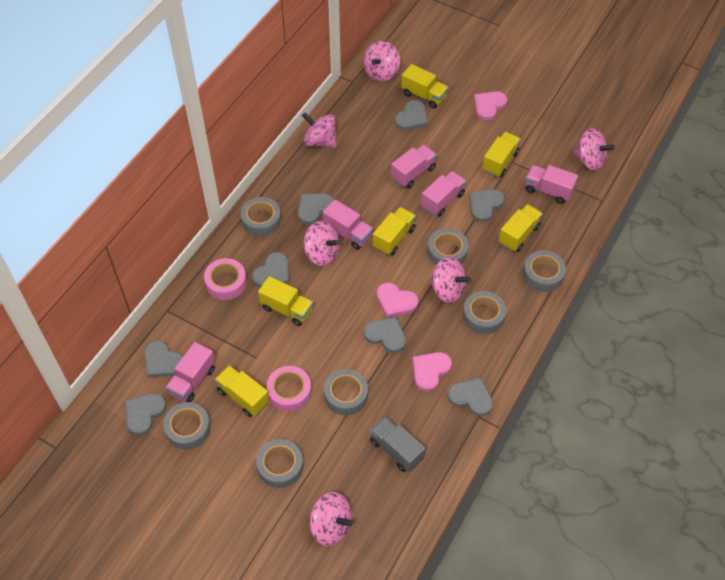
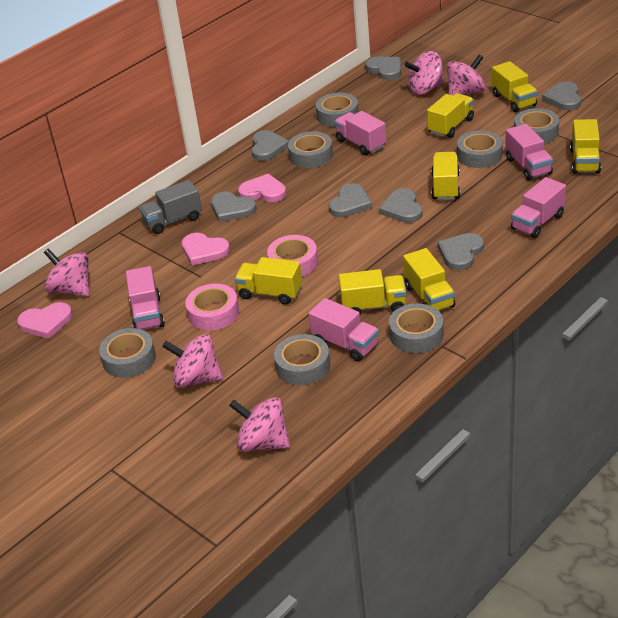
grey heart: [125,393,166,435] [144,340,183,377] [252,252,289,288] [298,193,334,225] [363,317,406,353] [395,100,428,130] [448,377,493,417] [469,189,504,222] = 8 -> [211,191,256,222] [251,130,289,161] [329,183,372,217] [365,57,401,80] [379,188,423,223] [438,233,484,270] [542,81,581,111] = 7
pink spinning top: [302,112,337,148] [304,221,340,266] [310,492,353,546] [364,41,400,82] [429,257,470,303] [573,128,615,171] = 6 -> [44,248,89,297] [162,334,223,388] [229,397,290,452] [405,51,445,95] [446,54,486,95] = 5
yellow truck: [214,365,269,417] [258,276,313,326] [373,207,416,255] [401,64,448,109] [482,132,521,177] [499,204,543,252] = 6 -> [234,257,302,305] [339,269,407,315] [403,248,455,311] [427,93,474,138] [431,152,460,200] [492,61,538,112] [570,119,601,174] = 7

